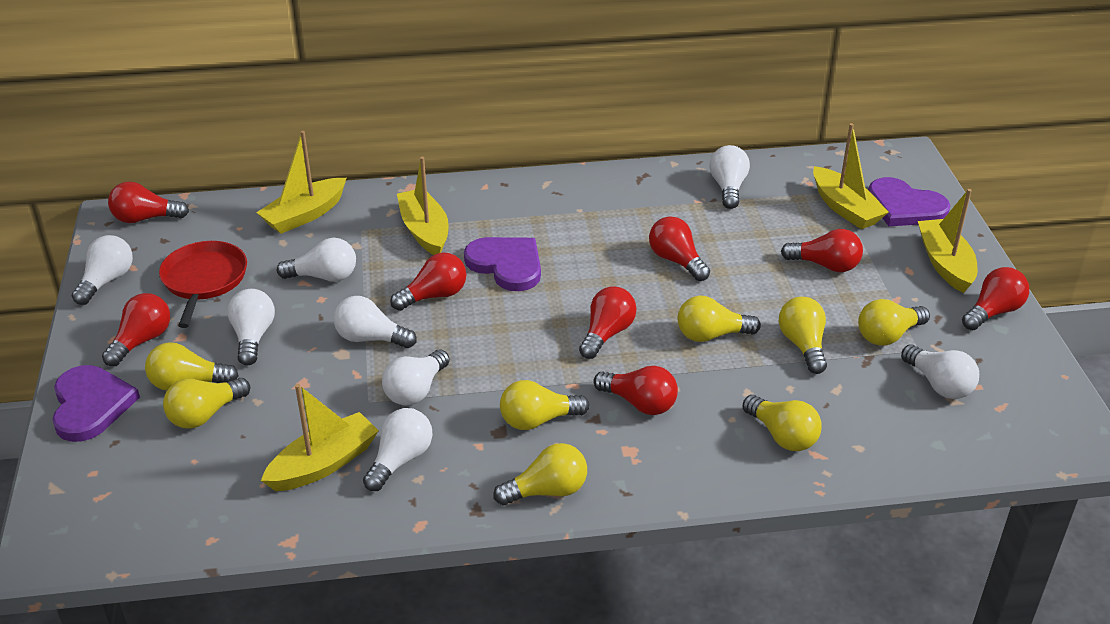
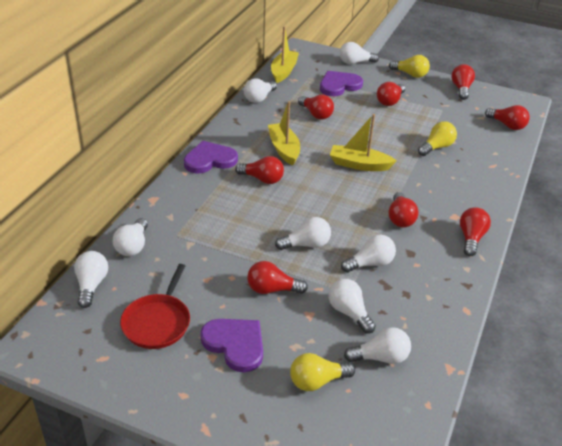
yellow boat: [256,131,346,234] [261,384,379,491] [397,157,449,255] [813,123,889,229] [918,189,977,293] = 5 -> [268,101,300,166] [271,26,299,83] [330,114,396,171] = 3
yellow light bulb: [145,342,239,391] [163,378,250,429] [493,443,587,505] [500,380,589,430] [678,296,761,342] [743,395,822,451] [779,297,827,374] [858,299,930,346] = 8 -> [290,353,355,391] [389,55,430,78] [418,121,457,156] = 3

